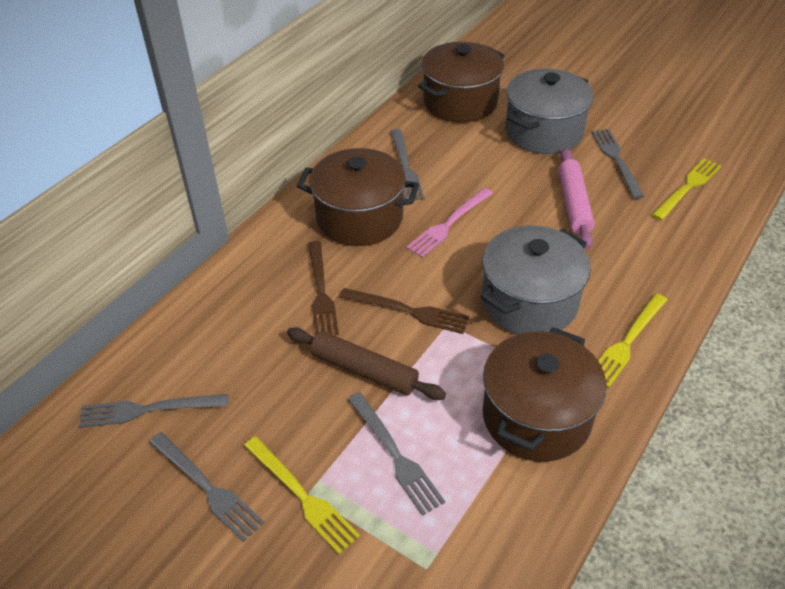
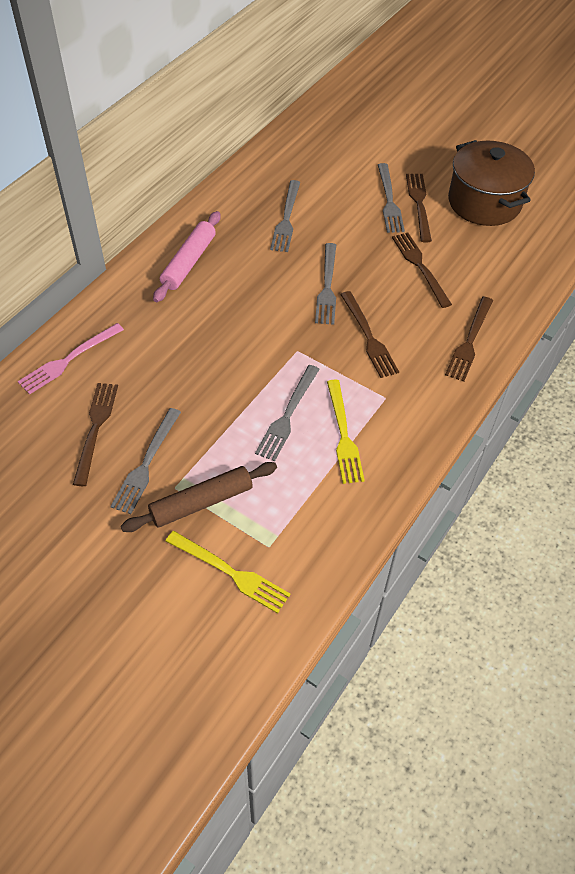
brown fork: [308,241,339,335] [340,288,470,334] = 2 -> [73,383,118,486] [340,291,399,378] [392,233,452,308] [406,174,432,242] [445,296,493,382] = 5
brown pot: [297,148,419,246] [418,42,505,123] [482,327,606,462] = 3 -> [448,140,535,226] = 1
grey pot: [480,225,591,334] [505,69,593,154] = 2 -> none = 0
yellow fork: [244,436,360,554] [598,293,667,388] [652,158,721,221] = 3 -> [166,531,290,614] [327,380,365,484] = 2

